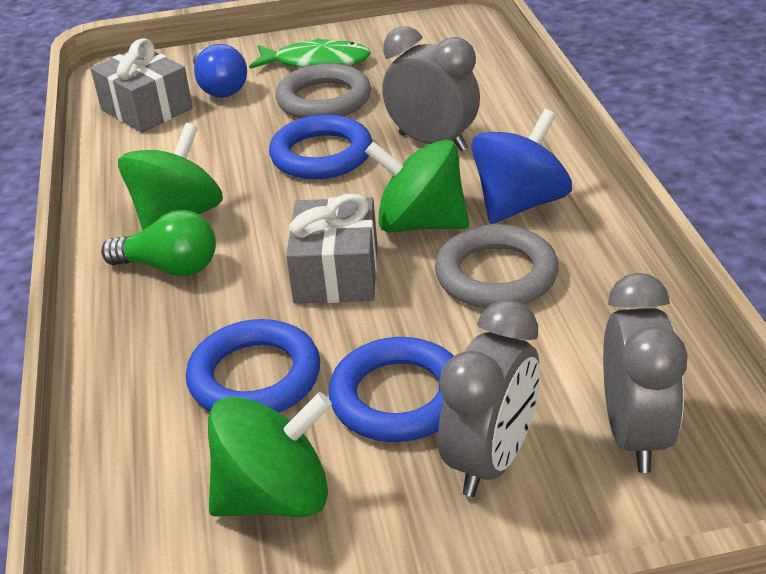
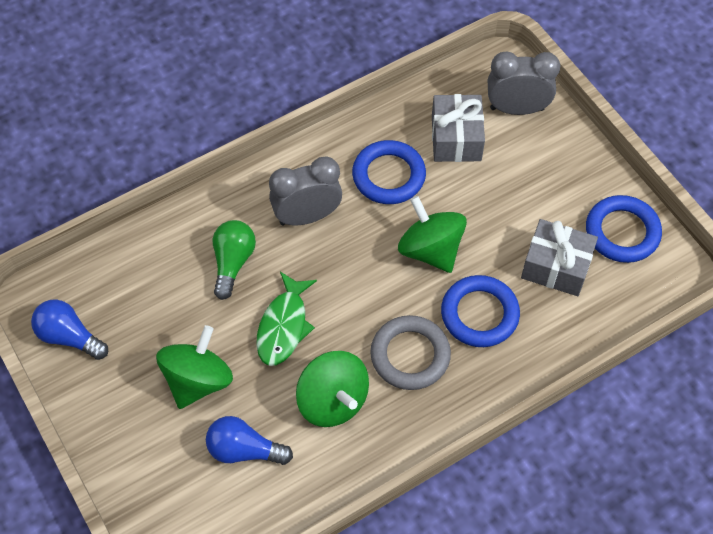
blue light bulb: [193,44,247,98] = 1 -> [31,299,108,360] [206,416,293,465] = 2
blue spinning top: [471,109,572,224] = 1 -> none = 0
grey clock: [382,26,480,151] [438,300,540,497] [603,273,688,473] = 3 -> [269,156,342,225] [488,52,560,115] = 2
grey ring: [275,63,371,119] [435,224,559,308] = 2 -> [370,315,451,390] = 1

